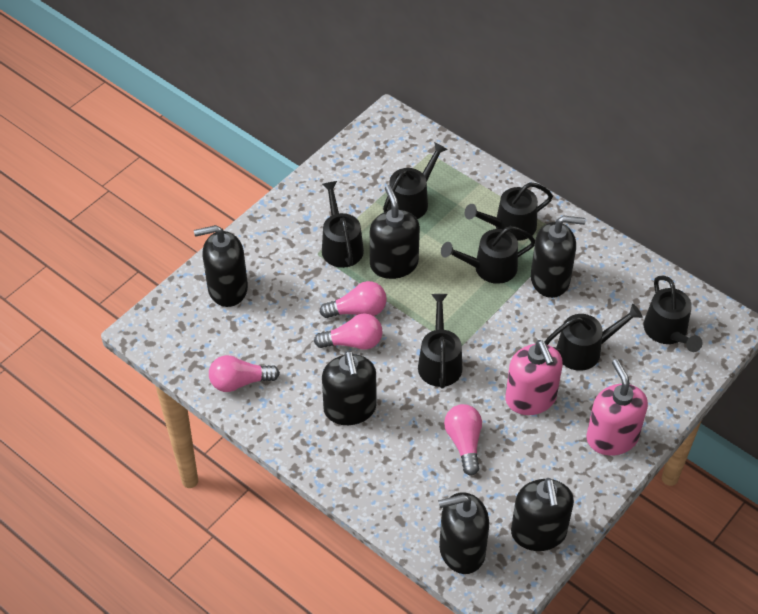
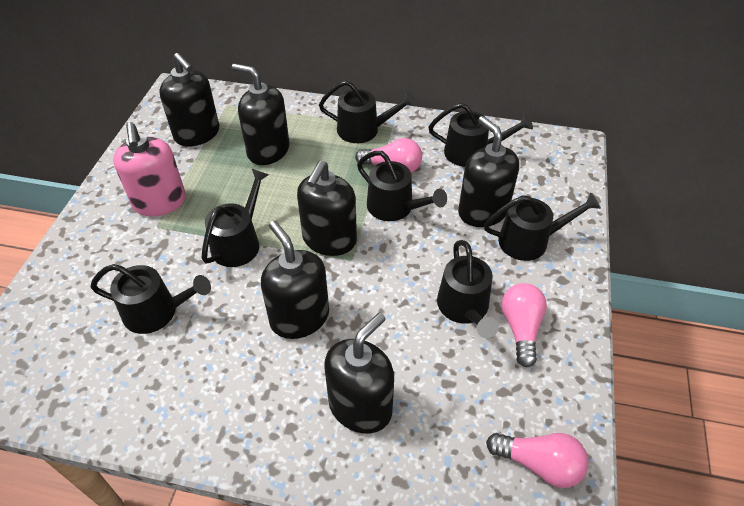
pink light bulb: [209,355,280,392] [314,314,383,350] [319,281,387,318] [444,404,482,476] = 4 -> [355,138,422,173] [486,433,588,488] [502,283,547,367] = 3
pink soap dispenser: [506,340,563,415] [586,359,648,456] = 2 -> [113,122,186,216] = 1

